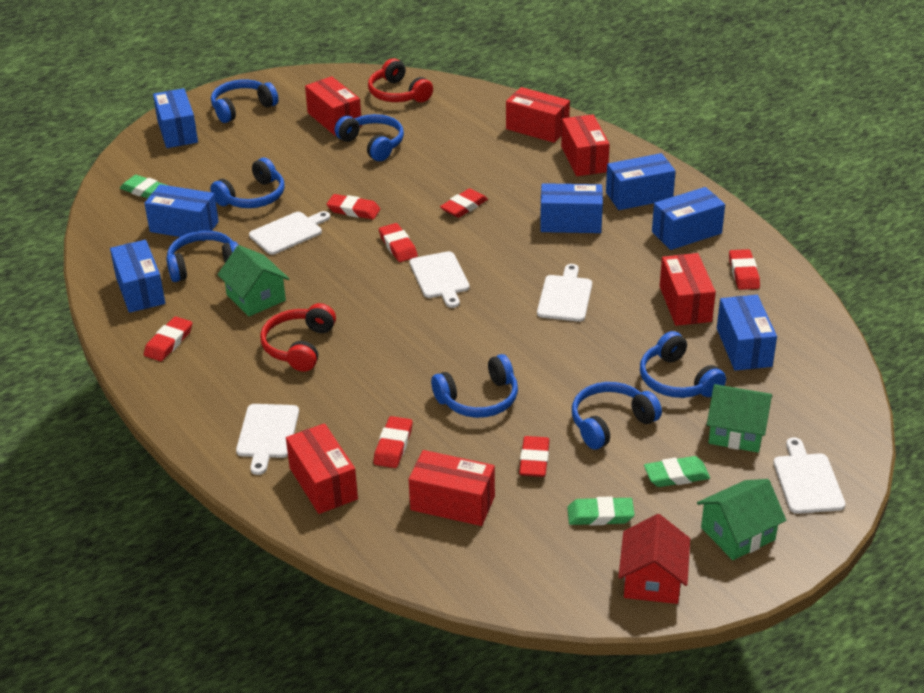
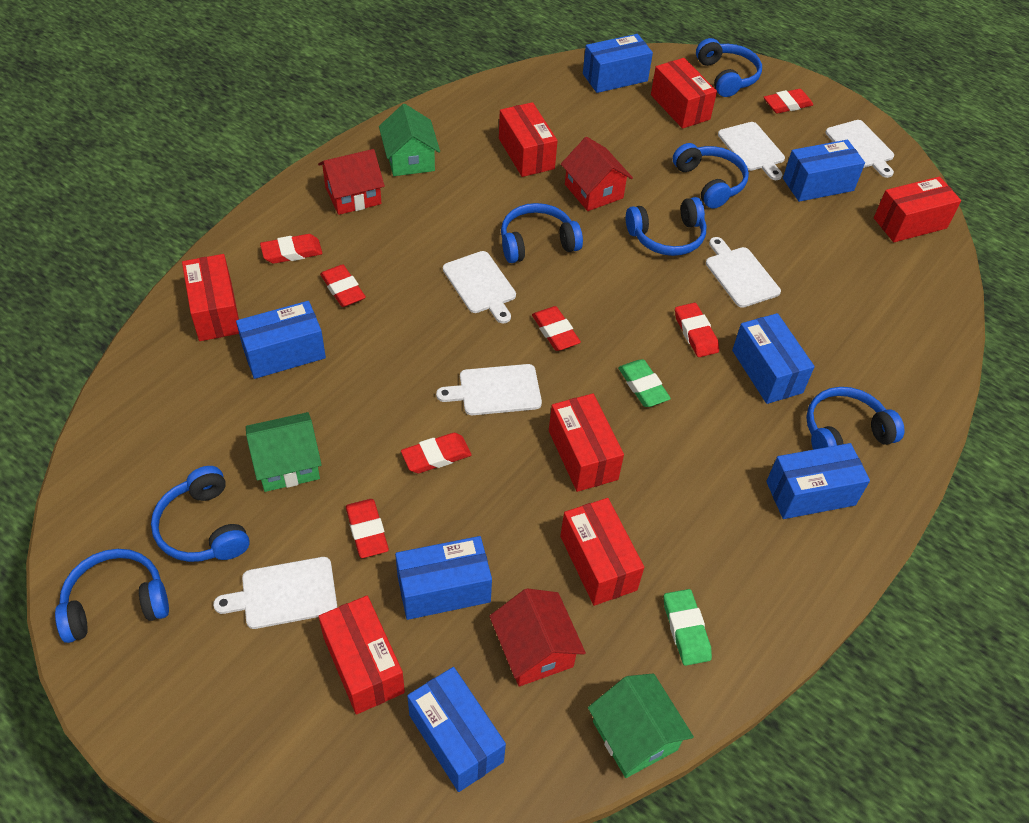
green eraser: [120,175,166,199] [567,497,635,526] [644,456,710,487] = 3 -> [618,359,671,407] [664,589,712,666] = 2
red box: [286,423,358,514] [305,76,362,136] [409,450,495,526] [506,87,570,143] [561,114,610,176] [660,253,716,326] = 6 -> [182,254,239,341] [318,595,405,715] [499,102,558,177] [549,393,624,492] [560,498,644,606] [651,58,717,129] [874,176,961,242] = 7
red headphones: [260,303,336,372] [368,58,433,102] = 2 -> none = 0
red house: [618,514,690,604] = 1 -> [318,149,385,215] [489,588,586,687] [561,137,633,211] = 3
white cutting board: [236,404,299,475] [249,211,330,255] [410,251,470,308] [537,264,592,322] [773,437,846,514] = 5 -> [213,557,337,629] [436,364,542,415] [443,251,516,324] [706,237,781,308] [718,122,785,180] [825,120,894,178] = 6

